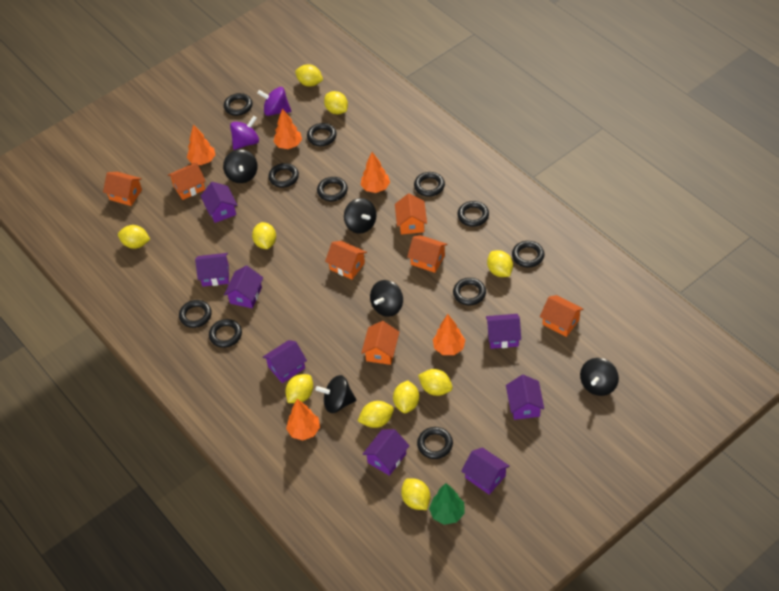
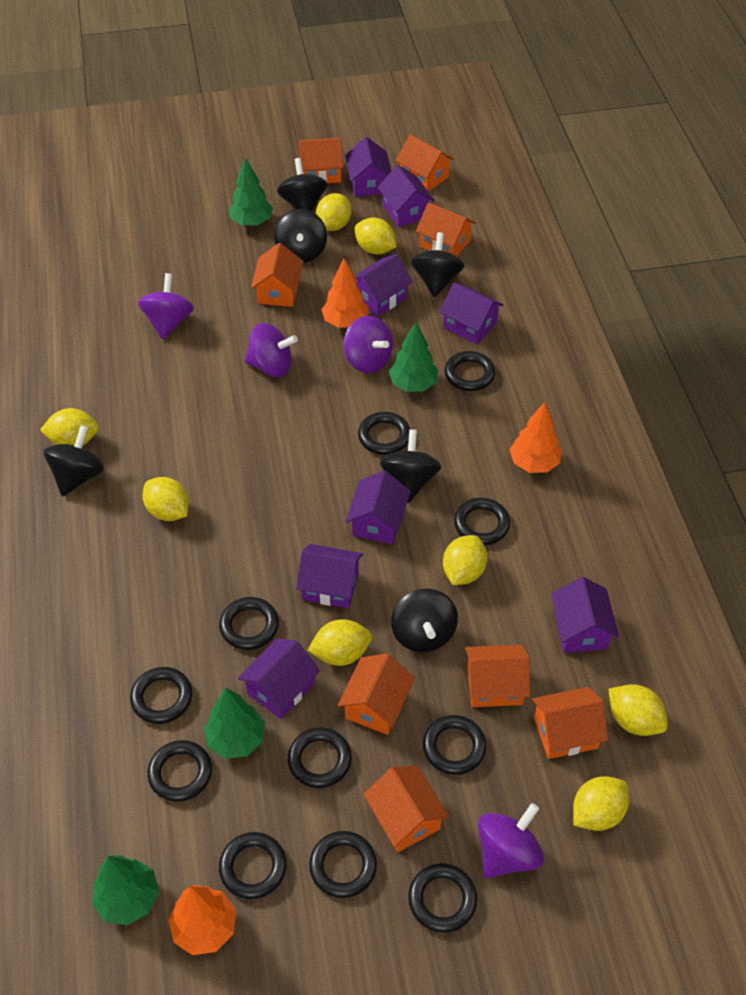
black spinning top: [223,149,258,183] [315,375,356,413] [344,198,376,234] [370,280,403,317] [580,358,619,396] = 5 -> [43,426,104,496] [274,209,327,263] [277,158,327,211] [380,429,441,503] [391,589,458,652] [411,232,465,297] = 6
green tree: [429,483,465,525] = 1 -> [92,855,159,925] [204,688,265,759] [229,158,273,226] [389,322,438,392] = 4
orange house: [103,172,142,206] [168,163,206,200] [325,241,367,279] [361,321,399,365] [395,193,427,235] [407,235,447,273] [540,295,584,337] = 7 -> [251,243,303,307] [298,138,344,183] [338,653,415,735] [364,766,449,852] [396,134,454,192] [416,202,476,256] [465,645,530,707] [532,687,608,759] = 8
orange tree: [187,125,215,165] [273,108,302,149] [286,399,320,440] [361,152,390,193] [433,314,465,355] = 5 -> [168,885,236,955] [321,259,369,328] [509,402,561,473] = 3
purple spinning top: [230,116,259,150] [257,87,291,116] = 2 -> [138,273,194,340] [245,323,298,377] [343,316,393,373] [478,803,544,879] = 4
yellow lemon: [118,225,150,249] [252,222,276,249] [285,374,313,403] [295,64,323,87] [324,91,348,115] [358,401,394,428] [393,380,419,413] [401,478,430,510] [418,369,453,396] [487,250,513,277] = 10 -> [40,408,99,445] [143,477,189,521] [307,619,372,666] [316,193,351,231] [355,217,397,254] [443,535,487,585] [573,776,629,831] [609,684,668,736] = 8

